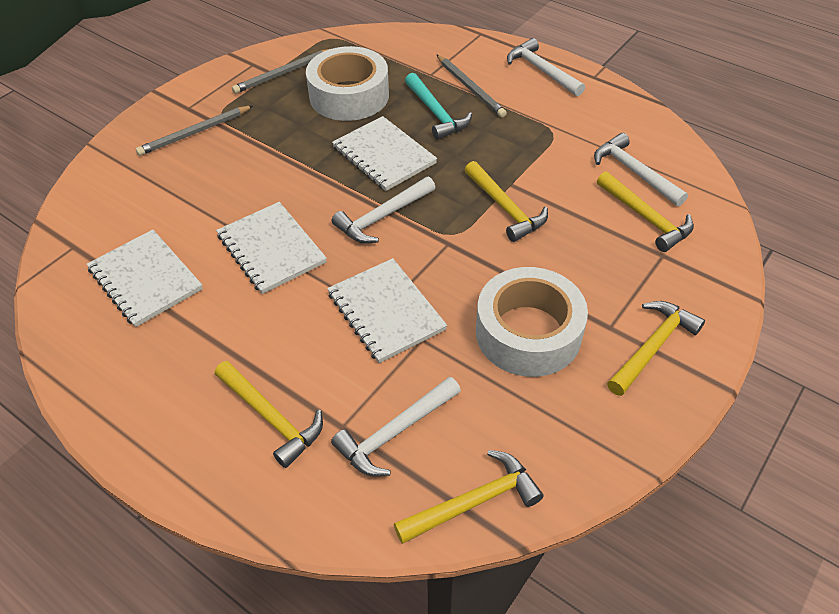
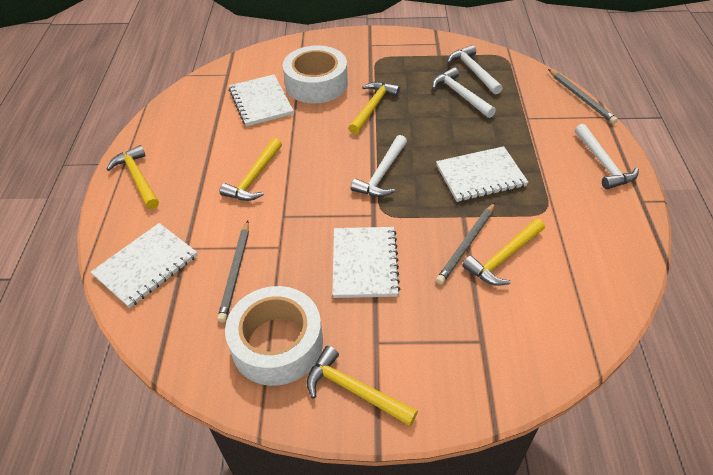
turquoise hammer: [405,73,472,140] = 1 -> none = 0

